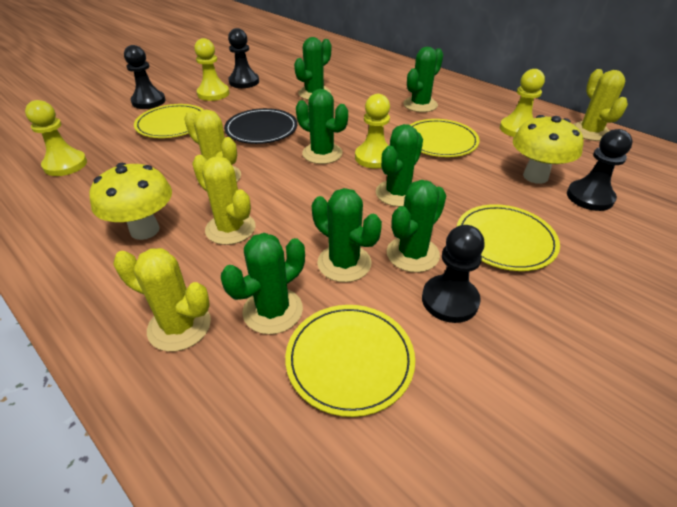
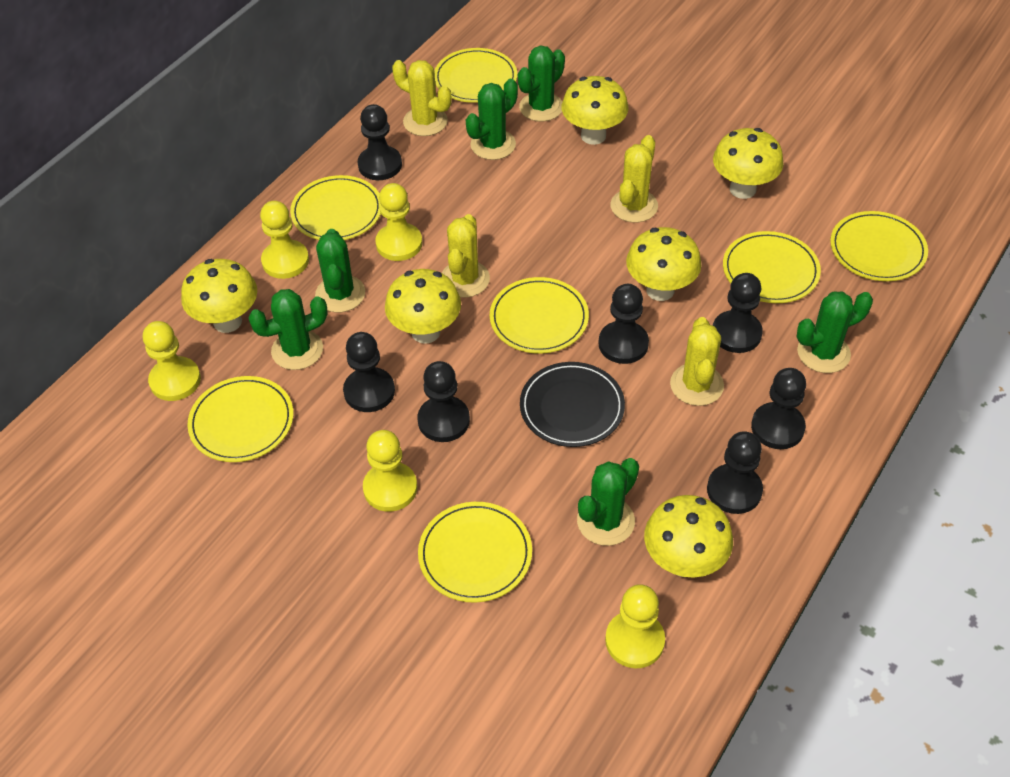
black pawn: [124,45,166,109] [228,28,259,88] [422,225,485,323] [567,129,633,211] = 4 -> [343,332,395,412] [358,104,402,180] [418,361,470,442] [599,284,649,364] [707,432,763,514] [713,273,763,353] [751,368,806,449] = 7
green cactus: [221,233,305,334] [294,37,331,100] [296,89,348,164] [312,188,382,282] [376,124,423,207] [387,180,447,272] [403,47,444,112] = 7 -> [249,289,328,370] [315,229,365,312] [466,79,518,160] [518,45,565,122] [577,458,639,546] [796,291,873,373] = 6
yellow mushroom: [89,163,172,240] [513,115,583,184] = 2 -> [181,259,257,333] [385,269,461,344] [562,76,628,145] [626,227,701,301] [644,495,733,578] [713,128,784,199] = 6
yellow pawn: [25,100,87,176] [194,38,229,101] [355,94,390,168] [500,69,545,137] = 4 -> [143,321,201,401] [260,201,309,279] [363,430,418,512] [375,183,422,261] [605,584,665,668] = 5
yellow plate: [134,104,204,138] [285,305,415,417] [410,119,480,157] [457,204,560,271] = 4 -> [187,376,293,462] [290,175,381,240] [418,502,532,603] [434,48,517,103] [490,277,589,354] [723,231,821,303] [830,211,928,281] = 7

